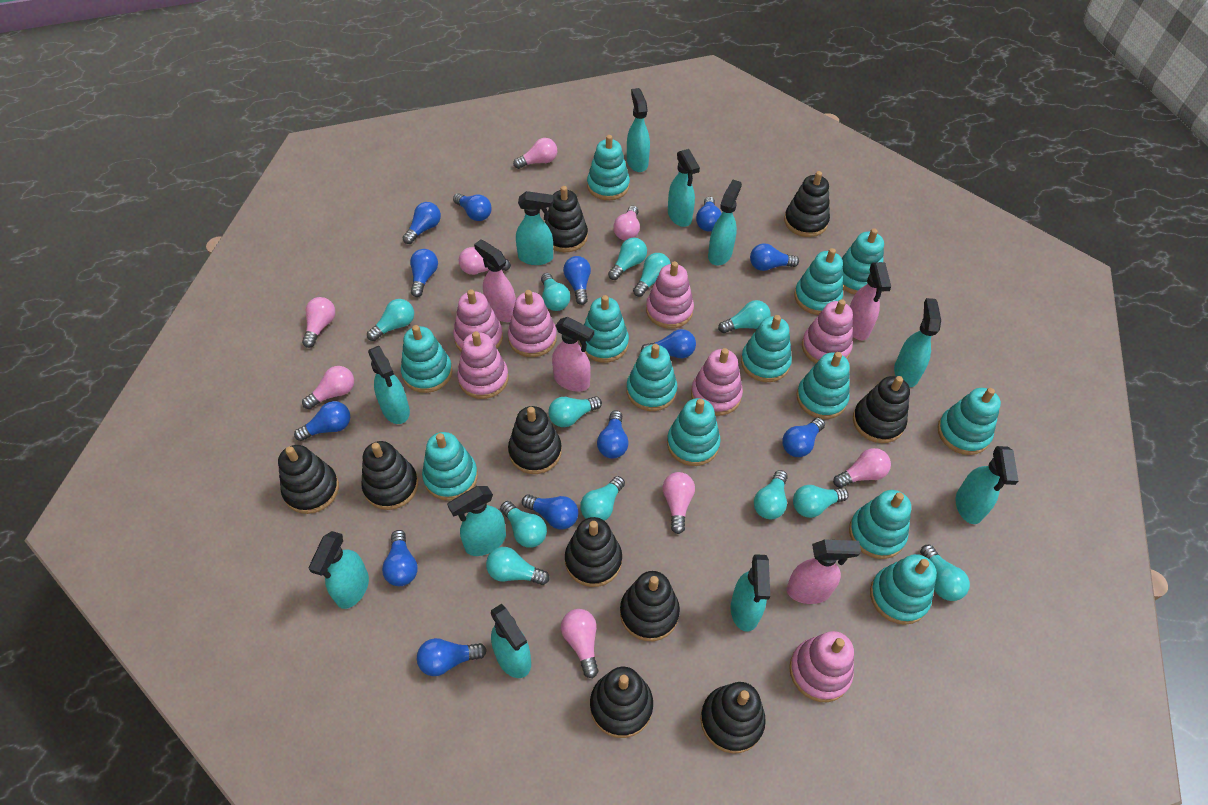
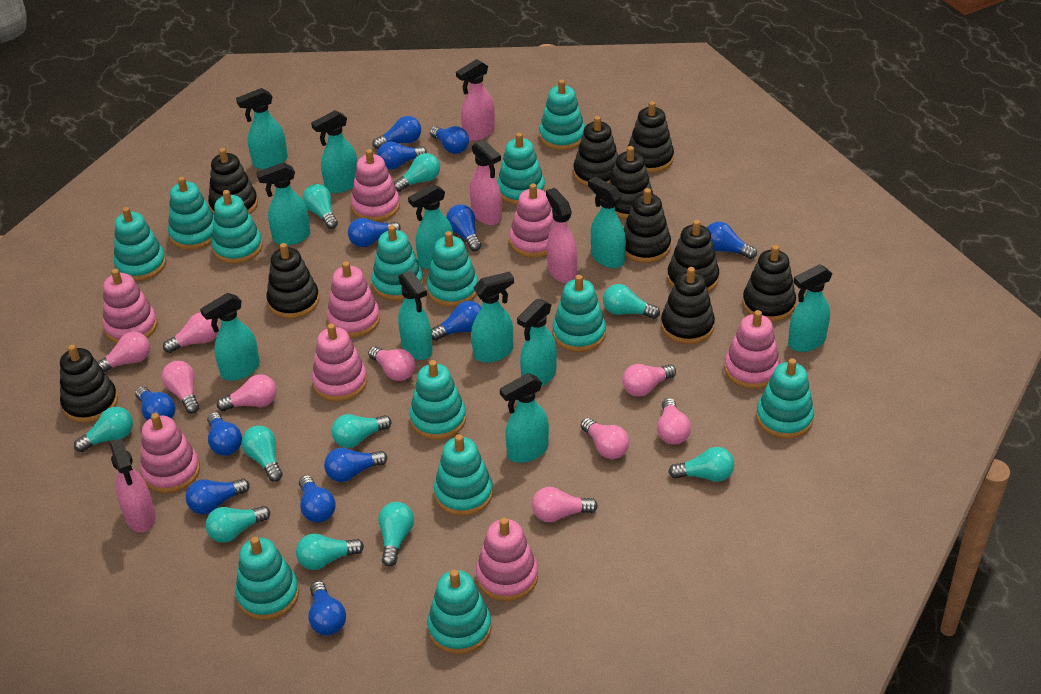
pink light bulb: [302,297,335,348] [302,366,354,409] [459,247,511,275] [513,138,557,169] [561,609,599,678] [613,206,640,240] [662,472,695,534] [833,448,891,488] = 8 -> [98,332,150,372] [162,361,199,414] [163,312,219,353] [217,375,277,411] [368,346,415,381] [532,487,598,522] [581,418,629,459] [622,364,676,397] [657,398,691,445] = 9
pink stacking toy: [453,289,503,351] [457,331,509,399] [508,290,557,357] [646,261,694,329] [691,348,743,416] [789,631,854,702] [802,299,853,363] = 7 -> [103,269,158,343] [140,413,200,493] [312,323,367,402] [327,261,380,338] [351,149,400,222] [476,518,538,601] [510,183,555,258] [724,310,780,389] = 8
turquoise light bulb: [367,299,414,341] [486,547,550,585] [500,501,547,548] [541,273,570,311] [548,397,602,427] [580,476,625,521] [608,237,647,280] [633,253,671,297] [718,300,770,333] [754,470,788,519] [793,485,849,518] [920,545,970,601] = 12 -> [74,407,133,452] [206,506,270,543] [242,426,283,482] [296,533,364,570] [302,184,338,229] [331,414,392,448] [378,502,414,566] [393,153,440,192] [603,284,660,319] [668,447,734,482] = 10

